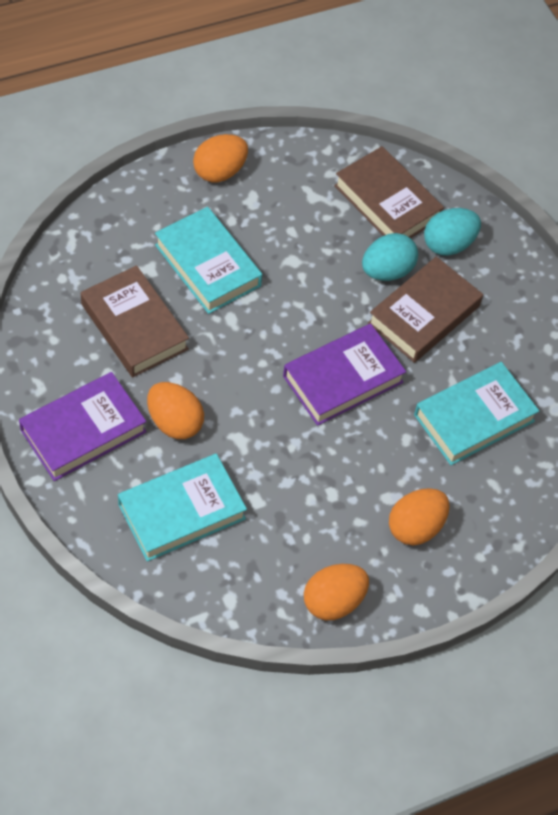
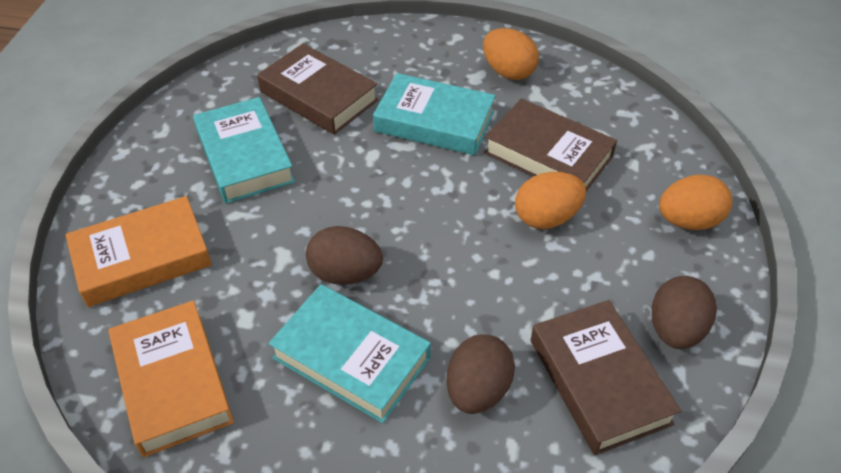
brown egg: none = 0 -> [306,226,383,285] [447,335,515,414] [652,276,717,349] = 3
orange book: none = 0 -> [65,196,212,307] [108,300,234,457] = 2
orange egg: [147,382,204,439] [193,134,248,182] [304,564,369,620] [389,488,450,545] = 4 -> [483,28,539,80] [515,172,586,229] [659,175,732,230] = 3
purple book: [19,372,147,481] [283,324,406,426] = 2 -> none = 0
turquoise egg: [362,233,418,281] [424,208,481,256] = 2 -> none = 0

